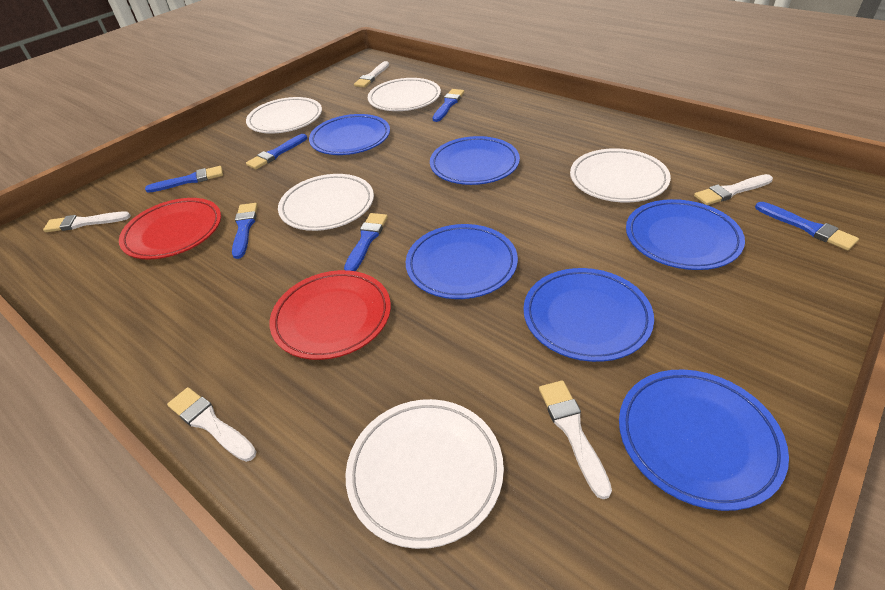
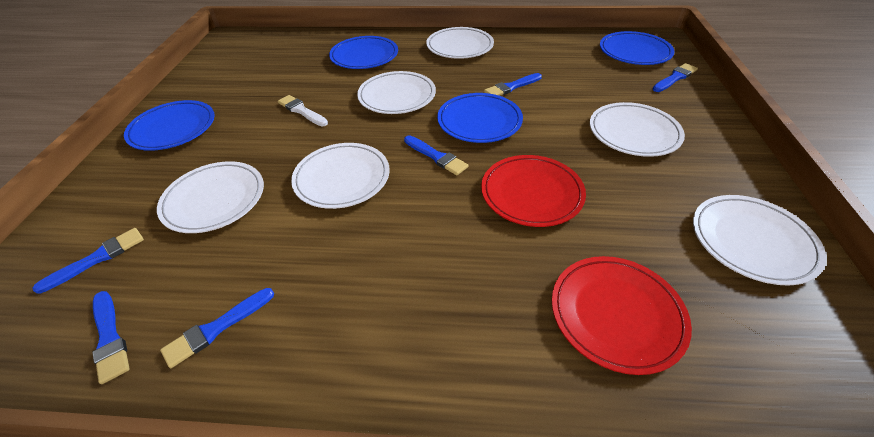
blue plate: [309,114,390,155] [406,224,518,299] [430,136,520,185] [523,268,654,362] [619,369,789,511] [626,199,745,270] = 6 -> [124,100,215,151] [329,36,398,69] [437,93,523,143] [600,31,675,65] = 4
white brush: [43,211,131,232] [167,387,257,462] [354,61,389,88] [539,380,612,499] [694,174,773,205] = 5 -> [278,95,328,126] = 1
white plate: [246,97,322,134] [278,174,374,231] [346,399,504,549] [368,78,441,111] [570,148,671,202] = 5 -> [157,161,264,233] [291,143,390,209] [357,71,436,114] [426,27,494,59] [590,102,685,157] [693,195,826,286] = 6

